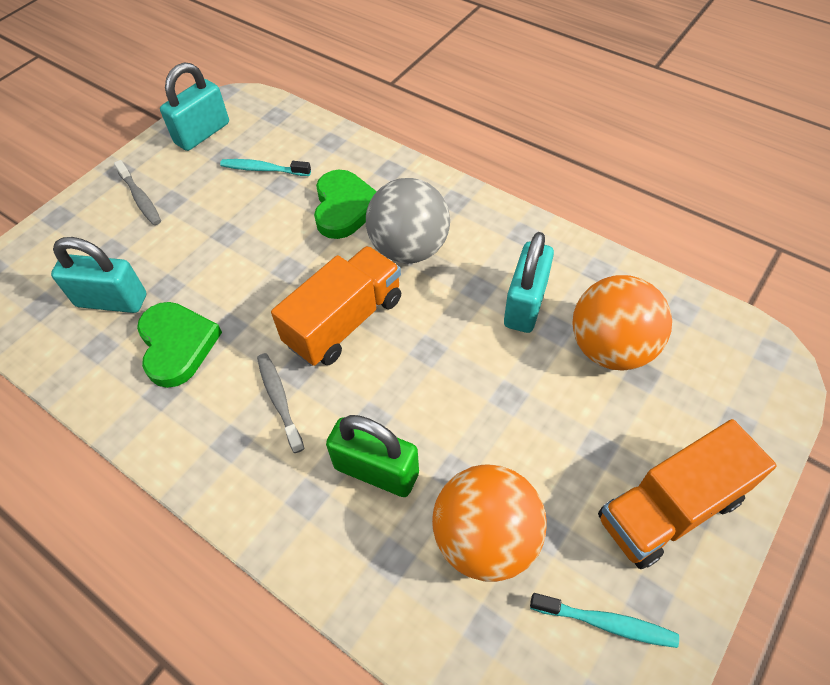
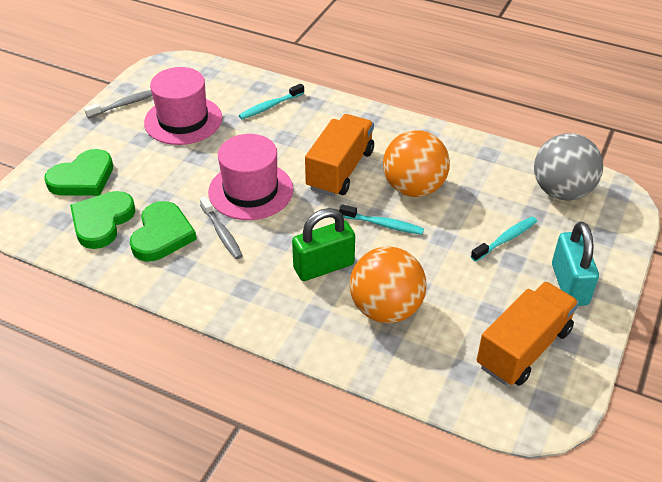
green heart: [137,302,222,388] [314,169,377,239] = 2 -> [44,149,113,196] [70,191,135,249] [130,201,197,261] = 3
pink hat: none = 0 -> [144,67,222,145] [208,134,293,220] = 2
turquoise padlock: [51,237,146,313] [160,62,229,151] [504,232,554,333] = 3 -> [552,222,599,306] = 1
turquoise toothbrush: [220,159,311,176] [530,593,679,648] = 2 -> [239,84,304,119] [339,204,424,235] [471,217,537,262] = 3

